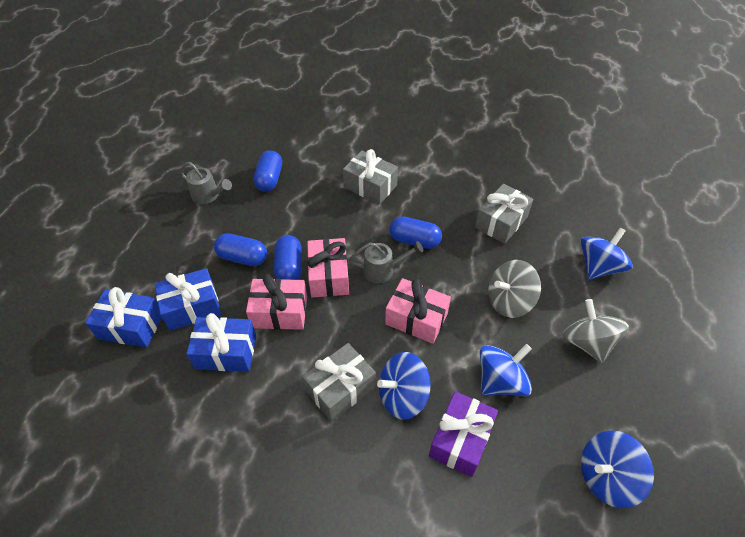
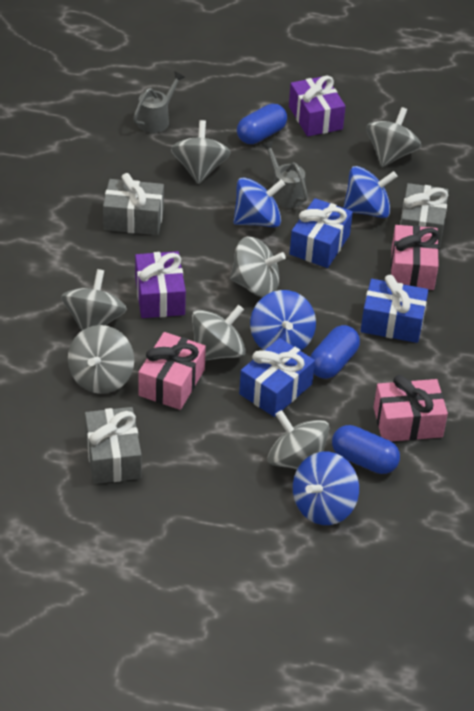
blue capsule: [214,233,267,266] [253,150,282,192] [274,235,302,280] [389,216,442,249] = 4 -> [237,104,287,144] [310,325,360,379] [332,425,400,474] = 3
grey spinning top: [488,260,541,318] [563,299,629,363] = 2 -> [61,269,127,331] [68,325,134,394] [171,120,231,184] [192,305,246,361] [230,237,286,297] [268,410,329,470] [366,107,421,167] = 7
purple gift: [429,391,498,477] = 1 -> [135,251,186,318] [289,76,346,137] = 2

